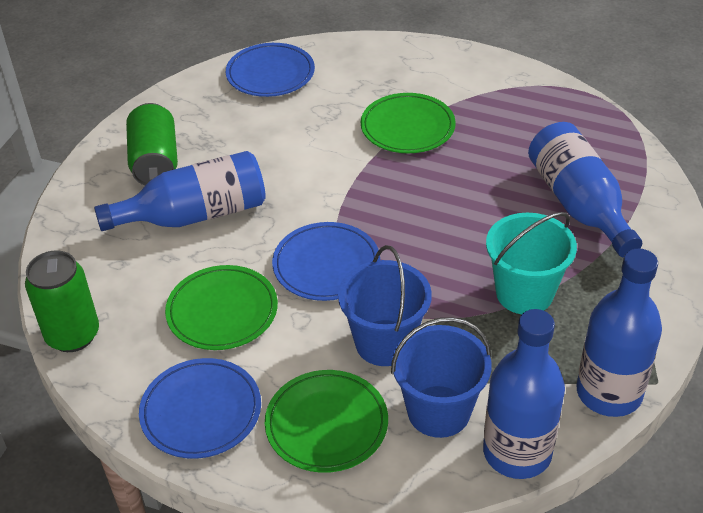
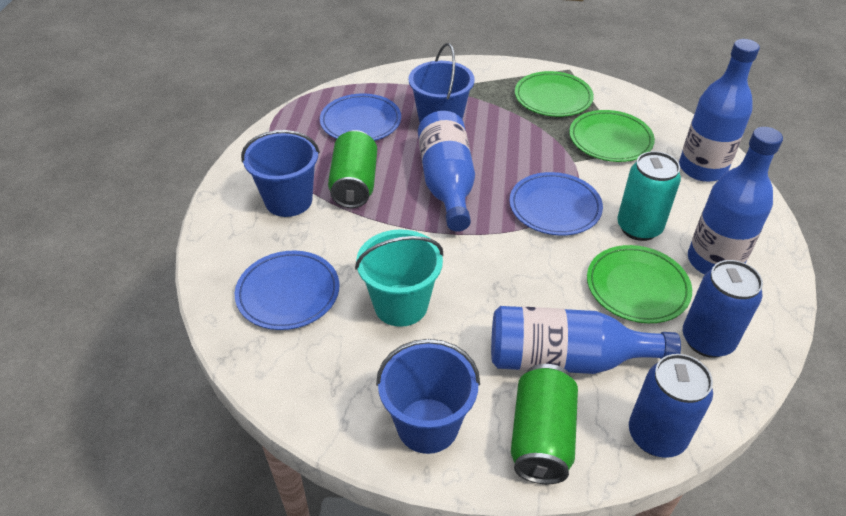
blue bucket: [338,245,432,366] [391,317,492,438] = 2 -> [241,130,320,217] [376,339,480,454] [409,43,475,123] = 3
blue can: none = 0 -> [629,354,713,458] [683,260,763,358] = 2
turquoise can: none = 0 -> [617,151,681,241] = 1

